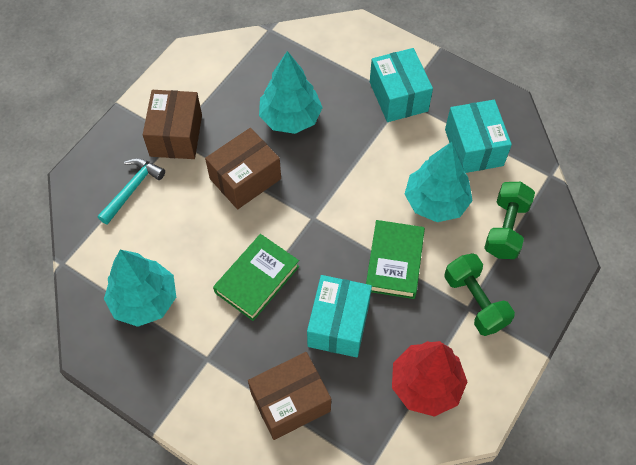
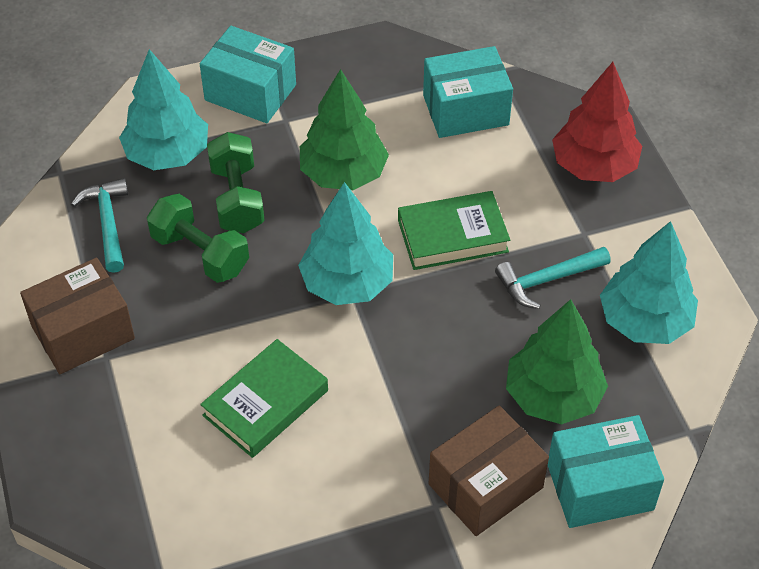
brown box: [143,90,202,159] [205,128,281,209] [248,352,331,440] = 3 -> [20,258,135,374] [429,405,549,536] = 2
green tree: none = 0 -> [300,69,389,190] [506,299,608,424] = 2
turquoise hammer: [98,158,165,225] = 1 -> [71,178,128,273] [495,247,611,309] = 2

